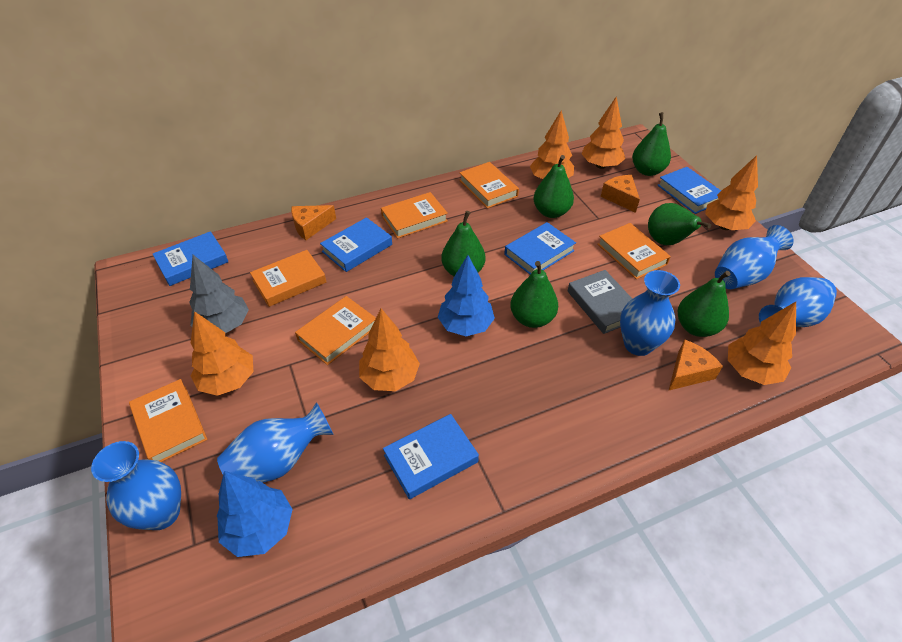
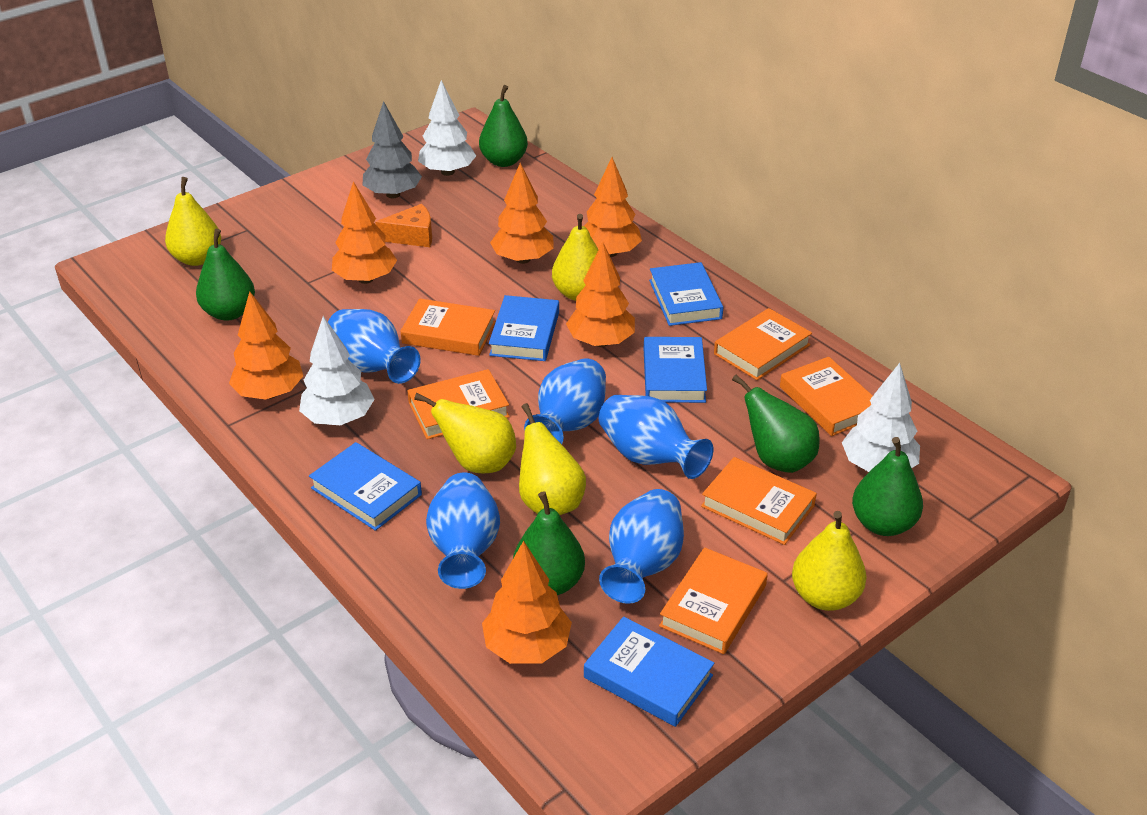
blue tree: [217,471,293,557] [438,255,495,336] = 2 -> none = 0
green pear: [441,211,485,276] [510,261,558,328] [533,155,574,218] [632,112,671,176] [648,203,711,245] [678,271,730,337] = 6 -> [196,229,255,321] [479,85,528,167] [513,491,585,595] [732,375,820,473] [852,437,923,536] = 5
grey book: [568,270,632,334] = 1 -> none = 0
orange cheese: [291,205,336,240] [601,175,640,213] [669,339,723,390] = 3 -> [375,204,432,247] = 1
white tree: none = 0 -> [299,316,375,425] [418,80,476,176] [842,363,920,472] = 3
yellow pear: none = 0 -> [165,177,221,266] [414,393,516,474] [519,403,586,515] [552,214,599,301] [792,511,866,611] = 5

